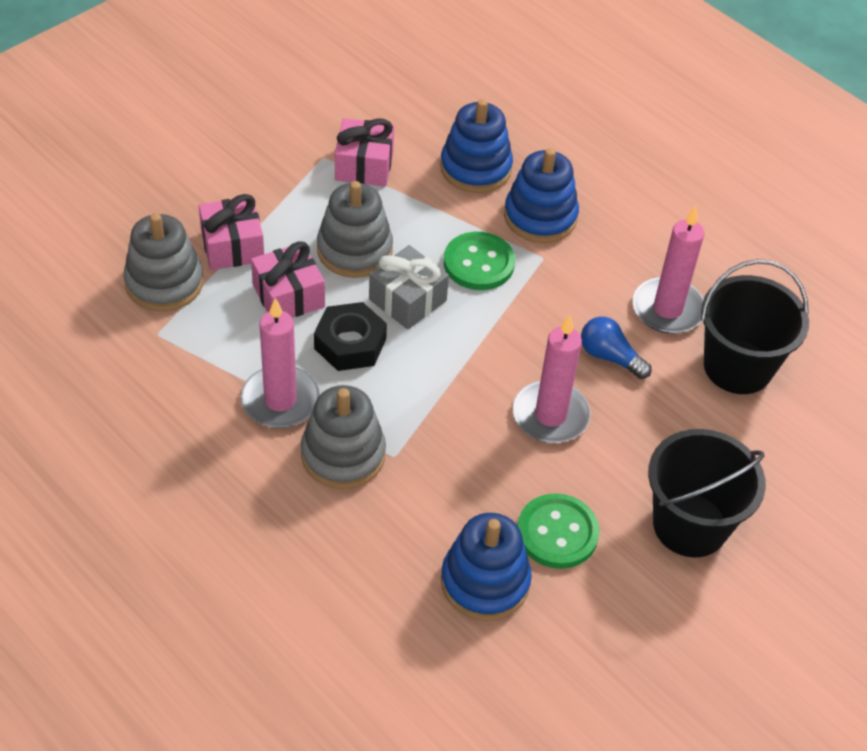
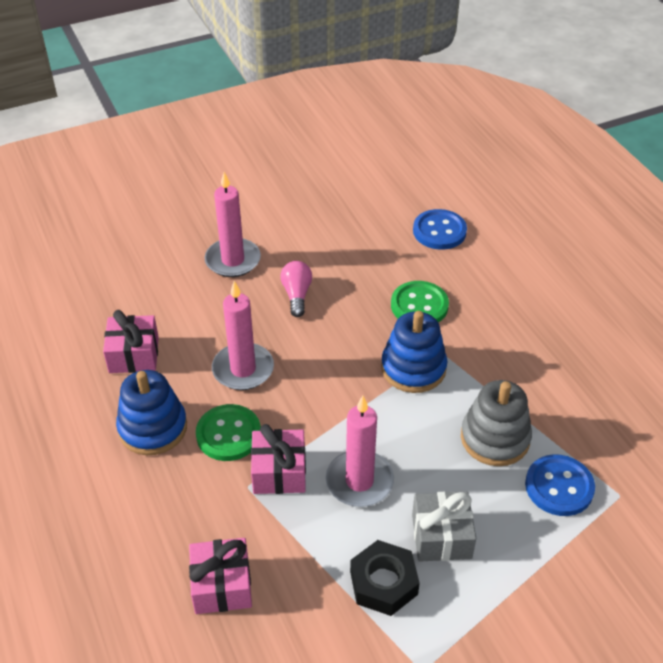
black bucket: [648,429,766,557] [701,259,809,394] = 2 -> none = 0
blue button: none = 0 -> [413,209,467,250] [525,455,595,516] = 2
blue light bulb: [581,316,652,379] = 1 -> none = 0
blue stacking toy: [440,99,513,193] [441,513,532,621] [504,148,579,243] = 3 -> [116,370,187,455] [381,311,447,393] = 2
grey stacking toy: [123,213,204,311] [301,385,386,489] [317,181,393,278] = 3 -> [461,380,532,466] = 1
pink light bulb: none = 0 -> [280,261,312,317] = 1

